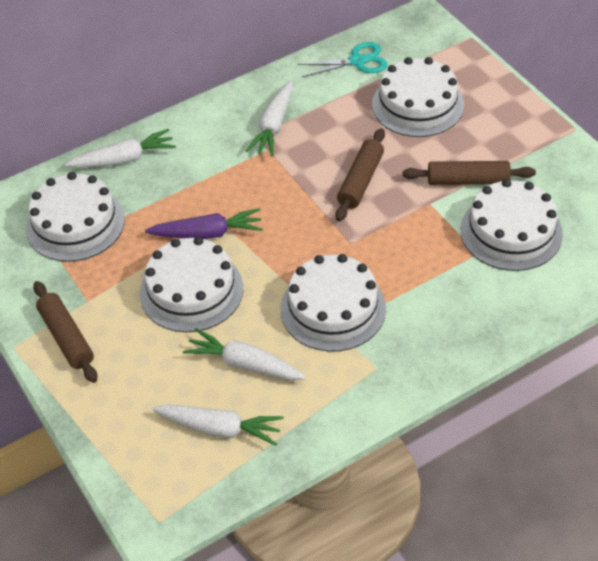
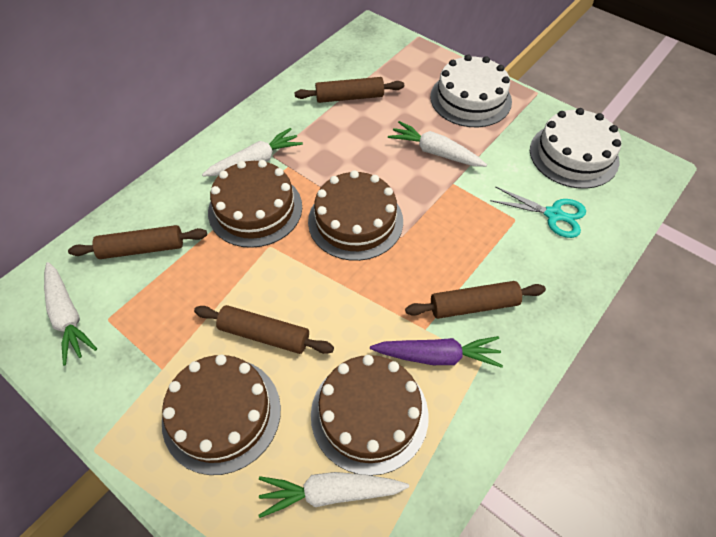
brown cake: none = 0 -> [162,354,281,475] [208,160,302,248] [308,170,403,261] [311,355,429,476] = 4
brown rolling pin: [33,281,97,383] [335,128,385,221] [403,161,536,185] = 3 -> [68,225,207,259] [194,305,334,354] [295,77,404,103] [405,281,546,319] = 4
white cake: [26,172,125,262] [140,237,243,332] [280,254,386,352] [372,57,464,137] [461,179,563,271] = 5 -> [430,54,512,127] [530,108,621,189] = 2

